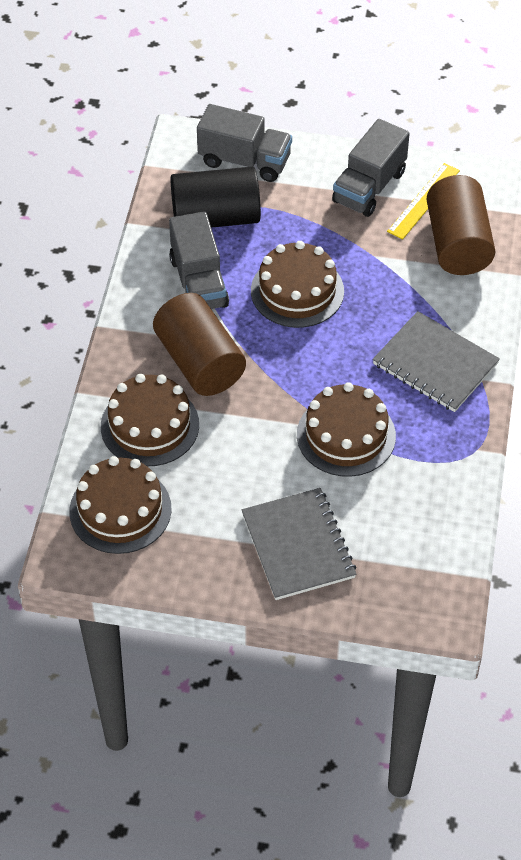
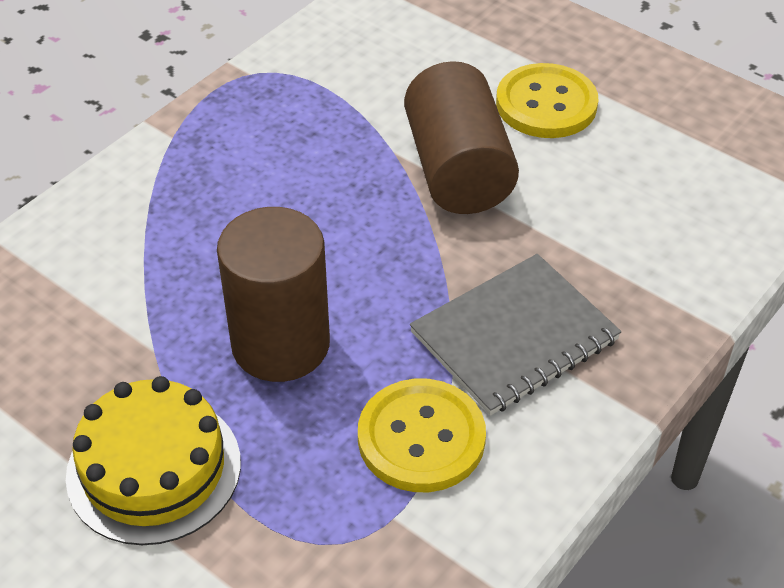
black cylinder: [170,167,261,228] = 1 -> none = 0
brown cake: [69,456,172,554] [101,374,199,466] [251,241,344,328] [297,382,396,477] = 4 -> none = 0
grey notebook: [242,488,356,600] [372,311,500,412] = 2 -> [410,254,621,416] = 1
grey truck: [169,211,229,309] [197,104,292,182] [332,119,410,217] = 3 -> none = 0
yellow button: none = 0 -> [358,379,486,492] [496,63,599,138] = 2
yellow cake: none = 0 -> [66,376,241,545] = 1
yellow ruler: [387,163,460,239] = 1 -> none = 0

